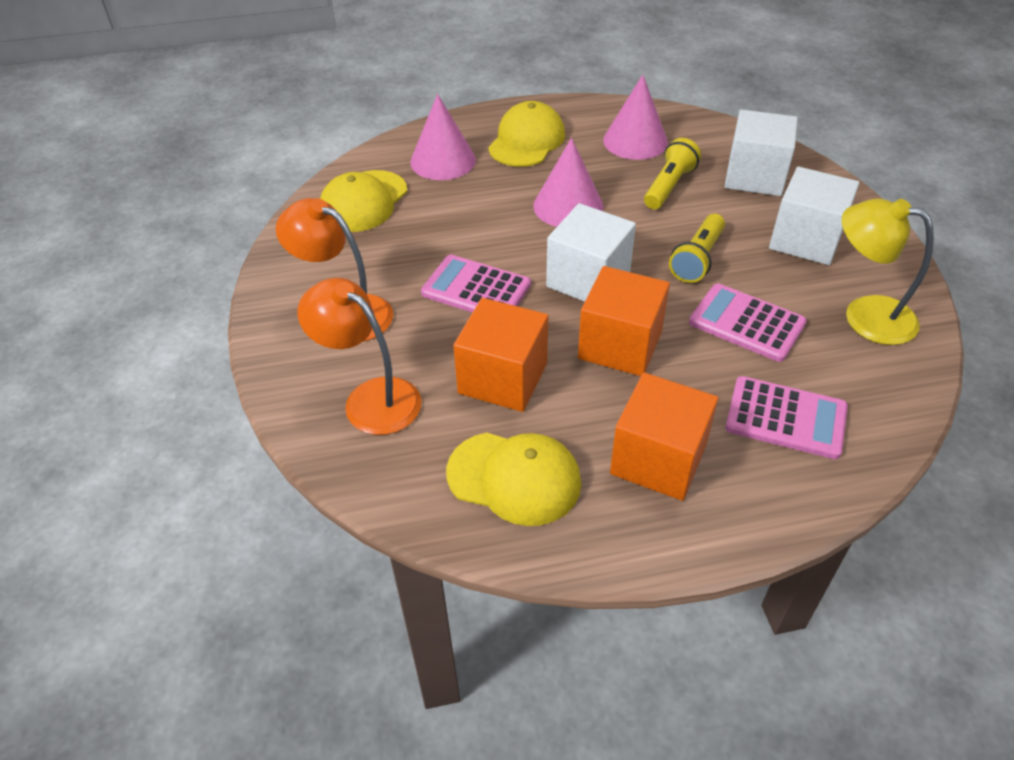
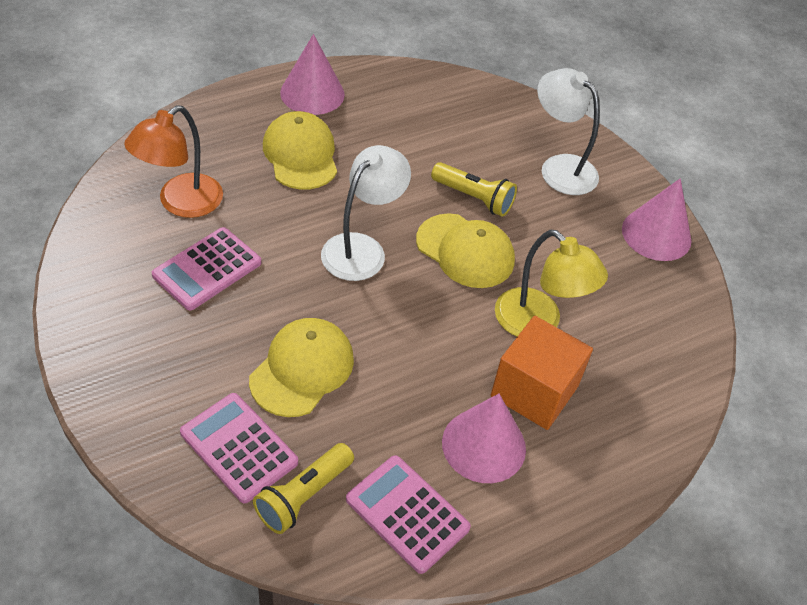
orange cube: [453,298,548,412] [578,266,670,376] [610,372,718,501] = 3 -> [491,316,593,430] = 1
orange lamp: [276,198,393,342] [298,278,422,435] = 2 -> [124,105,223,218] = 1
white cube: [546,203,636,302] [724,109,798,196] [769,167,859,265] = 3 -> none = 0
white lamp: none = 0 -> [321,145,411,281] [537,68,600,195] = 2

